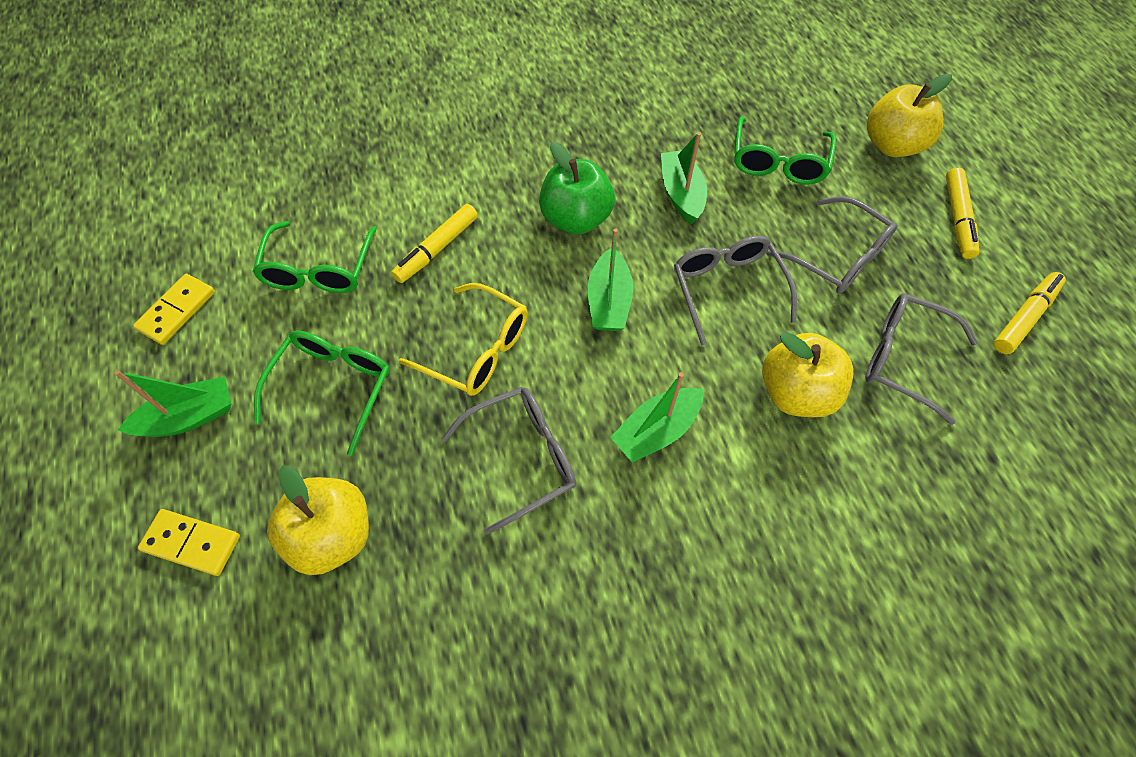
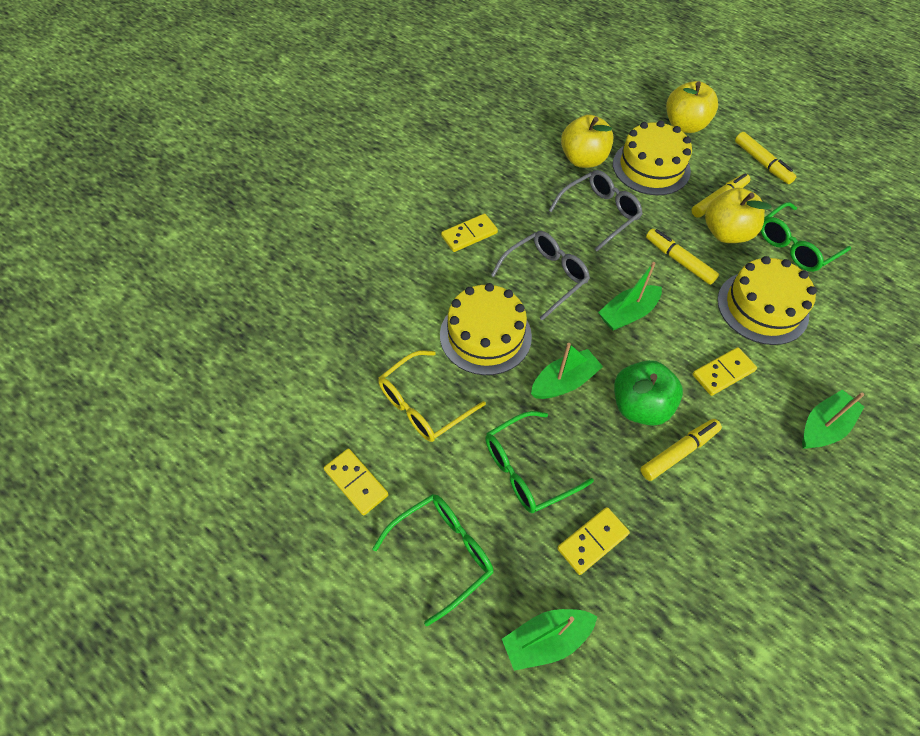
grey glasses: [442,387,576,535] [674,236,797,345] [767,196,898,294] [865,293,978,425] = 4 -> [491,231,590,321] [549,170,643,251] = 2
yellow cake: none = 0 -> [440,283,532,375] [613,120,692,195] [717,256,817,345] = 3
yellow domino: [133,274,215,345] [138,509,240,576] = 2 -> [324,449,389,516] [441,214,498,252] [557,507,630,575] [692,347,757,396] = 4
yellow marker: [391,204,478,283] [946,168,979,259] [994,272,1066,354] = 3 -> [640,419,722,481] [646,229,719,285] [692,173,750,218] [735,132,796,184] = 4

